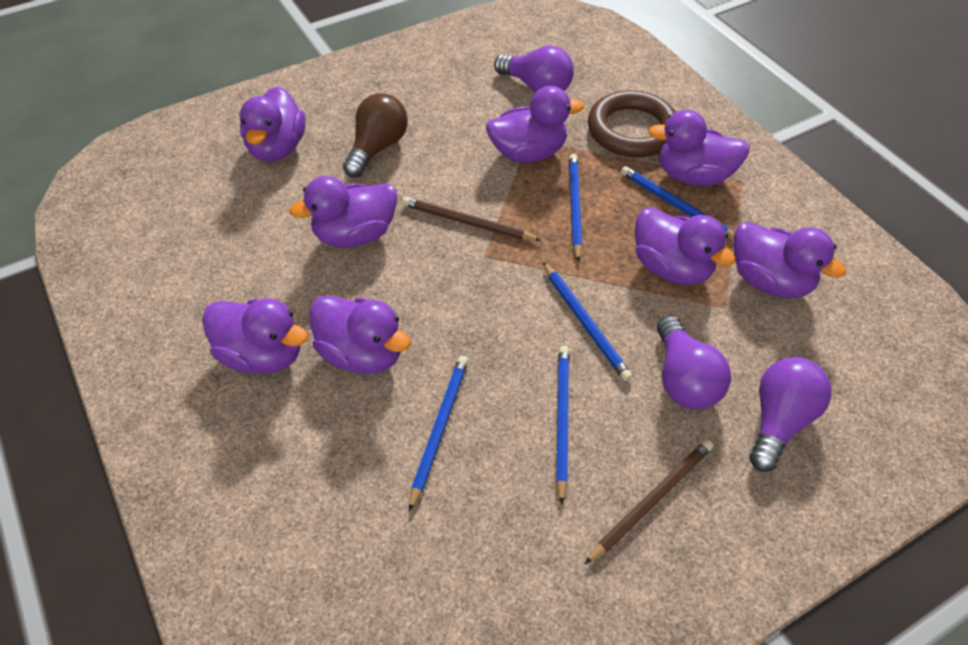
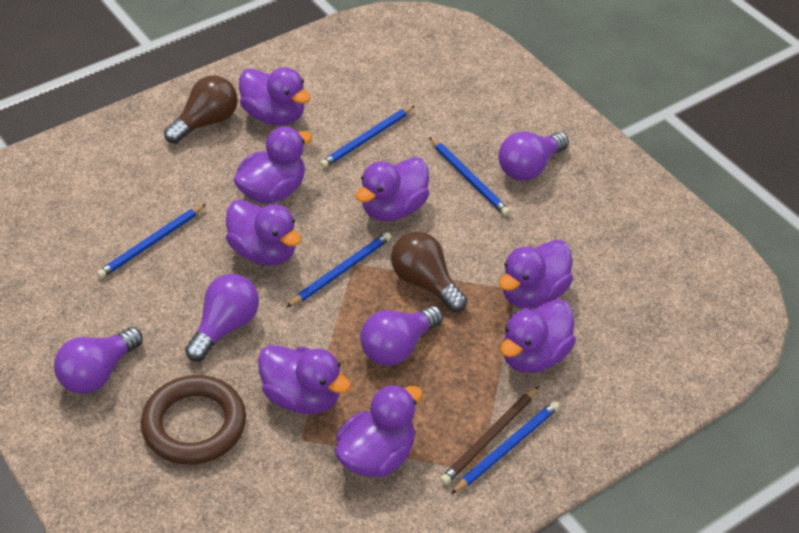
brown light bulb: [343,93,408,177] = 1 -> [164,76,238,144] [391,232,467,312] = 2
brown pencil: [402,197,541,241] [585,439,713,564] = 2 -> [440,386,539,485] = 1
purple light bulb: [494,45,574,93] [657,316,731,410] [749,357,832,472] = 3 -> [54,327,143,394] [185,274,259,362] [360,306,443,366] [498,132,569,181] = 4

